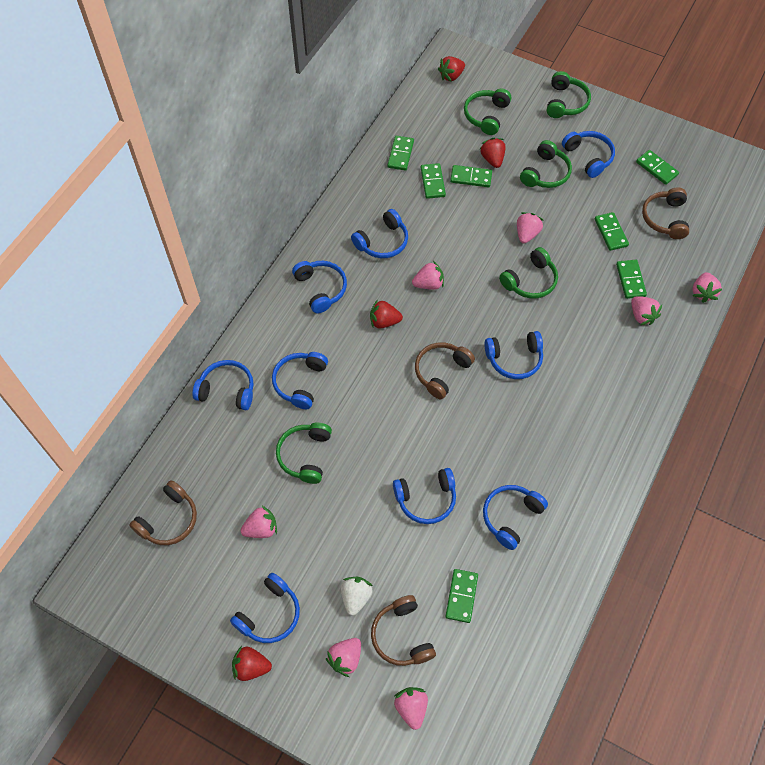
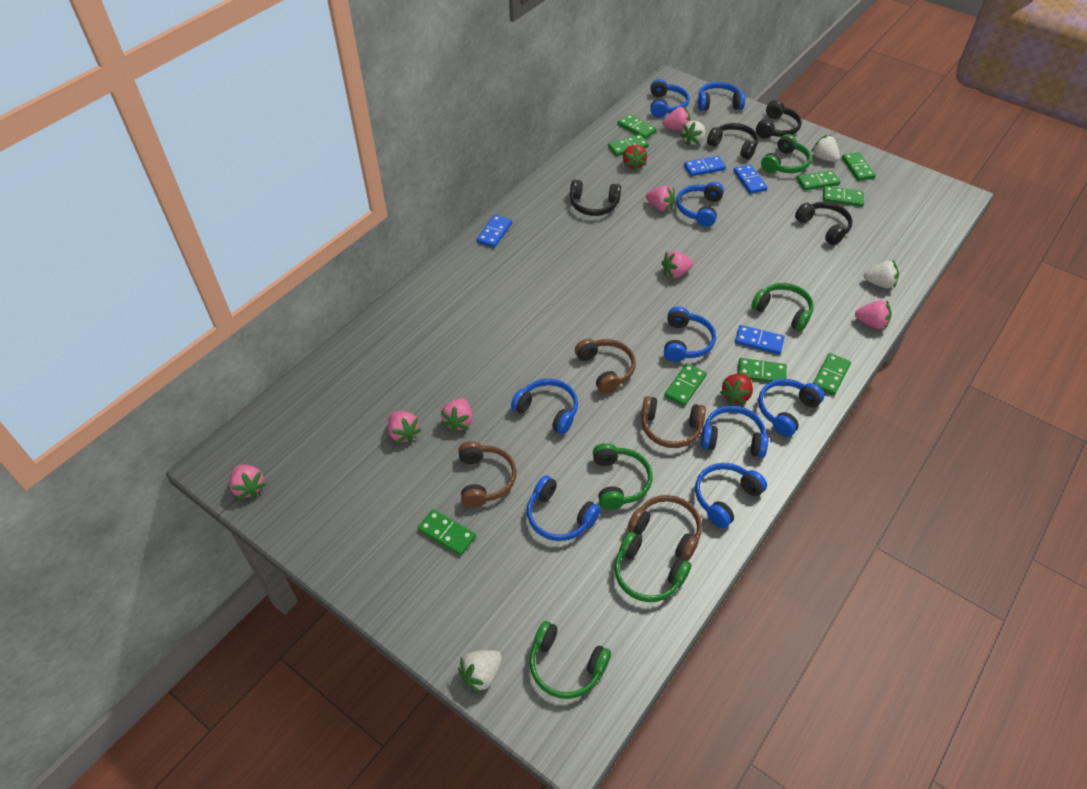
black headphones: none = 0 -> [570,180,621,216] [707,123,758,159] [756,100,802,138] [795,202,853,245] = 4
blue domino: none = 0 -> [477,215,512,248] [684,156,726,176] [733,164,768,194] [735,325,785,354] = 4
green domino: [387,136,414,171] [421,163,446,199] [445,569,478,623] [450,165,492,187] [595,212,629,251] [616,260,647,299] [636,150,679,185] = 7 -> [418,509,476,556] [608,134,649,156] [618,114,656,139] [664,363,707,406] [738,358,787,382] [797,170,840,191] [813,353,851,395] [823,186,864,207] [842,152,876,181] = 9
red strawberry: [232,646,272,681] [370,299,403,329] [438,56,465,82] [479,138,506,168] = 4 -> [623,145,647,171] [720,374,753,404] = 2
white strawberry: [341,577,373,616] = 1 -> [458,650,502,694] [681,120,705,146] [811,135,840,162] [864,261,899,288] = 4

